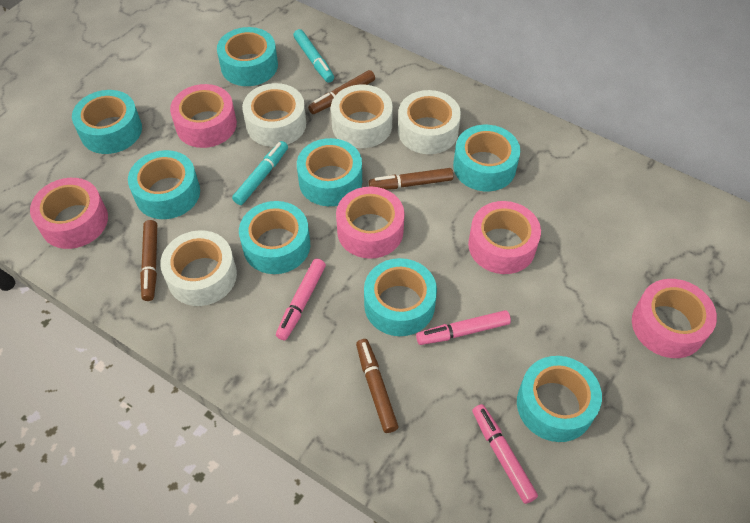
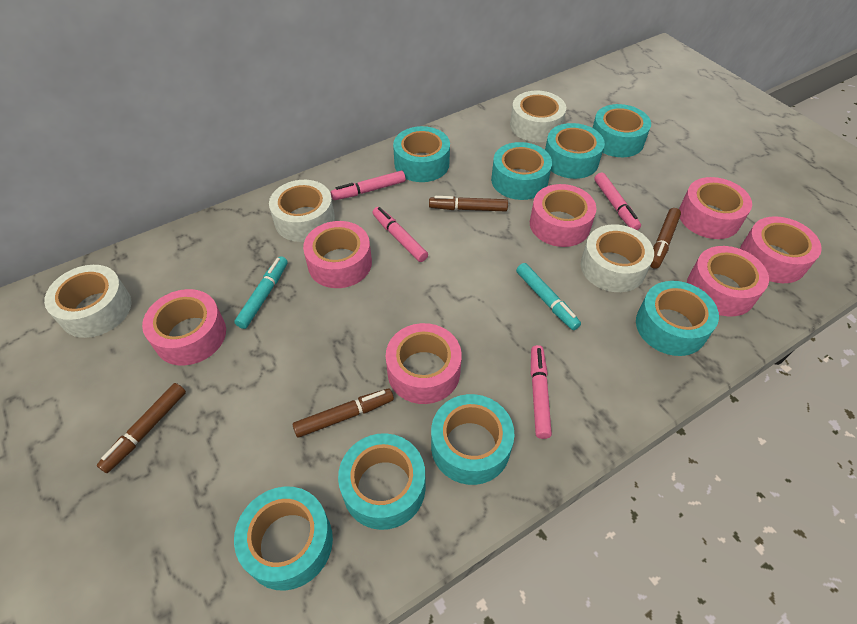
pink marker: [276,259,326,340] [416,310,511,345] [472,404,538,504] = 3 -> [331,171,406,200] [373,207,428,262] [531,345,552,439] [594,172,641,230] = 4
pink tape: [30,178,108,249] [170,84,237,148] [336,186,404,259] [468,201,541,274] [632,279,717,358] = 5 -> [142,289,226,366] [303,221,372,288] [386,323,462,404] [530,184,597,247] [679,177,752,239] [687,246,769,316] [740,216,822,283] = 7

